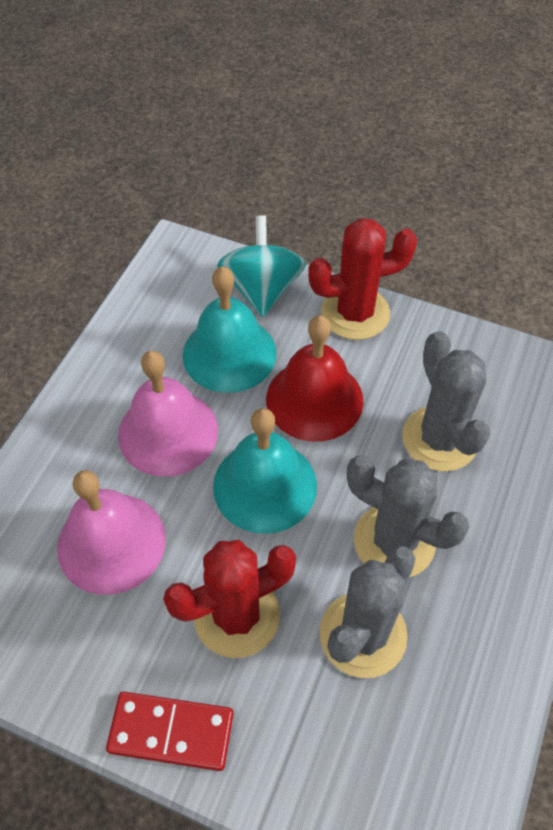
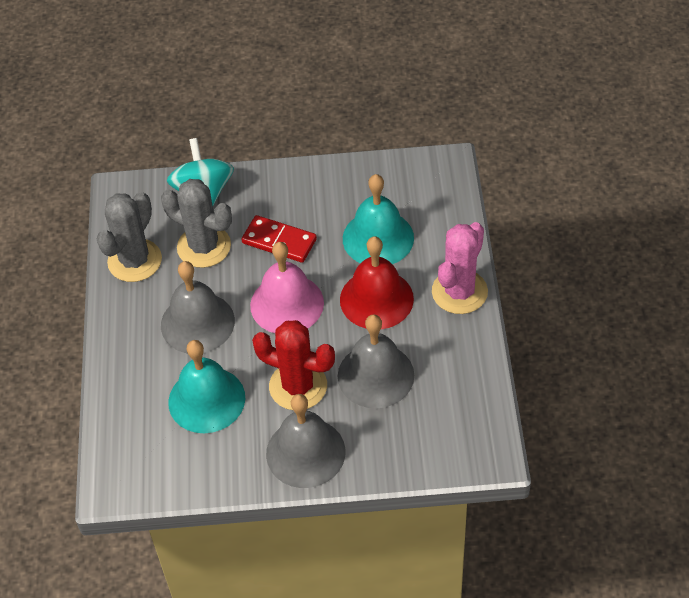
grey bell: none = 0 -> [161,261,235,353] [266,394,345,488] [338,314,414,408] = 3
grey cactus: [320,546,416,678] [347,456,470,578] [402,331,490,471] = 3 -> [97,192,162,282] [161,179,232,268] = 2
pink bell: [57,470,166,595] [118,351,218,477] = 2 -> [250,242,324,333] = 1
pink cactus: none = 0 -> [432,222,488,314] = 1
red cactus: [163,540,296,658] [308,218,417,340] = 2 -> [252,320,335,410] = 1

